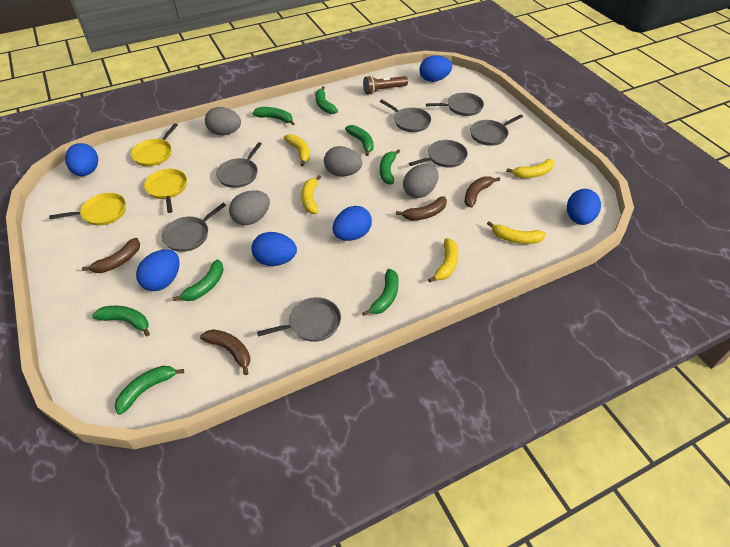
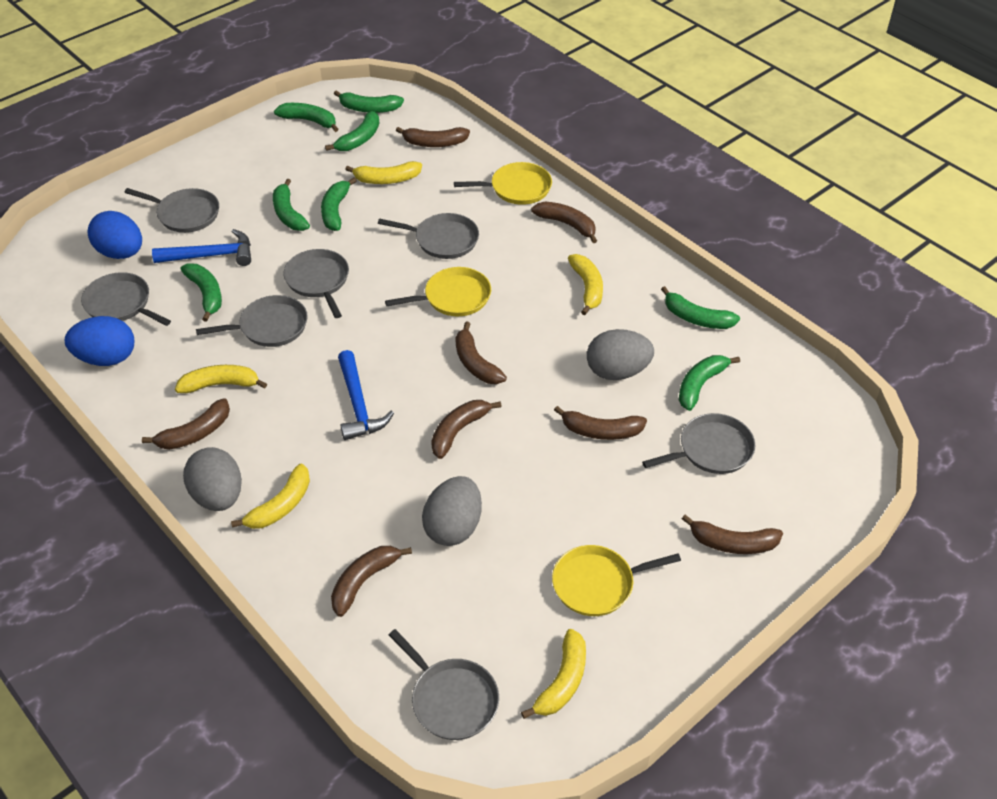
blue egg: [65,143,98,176] [136,249,180,291] [251,232,297,266] [333,206,372,241] [420,55,452,82] [567,189,601,225] = 6 -> [65,316,134,366] [87,211,142,259] = 2
blue hammer: none = 0 -> [152,229,251,266] [338,350,394,440] = 2
brown banana: [82,238,140,273] [200,329,250,375] [396,196,447,221] [464,176,500,208] = 4 -> [142,398,230,450] [331,546,412,617] [396,127,470,147] [431,400,502,459] [455,321,507,384] [531,202,597,243] [554,406,647,440] [682,514,783,554] = 8
brown flashlight: [363,76,408,95] = 1 -> none = 0
grey egg: [205,107,241,135] [229,190,270,225] [324,146,362,176] [403,164,438,198] = 4 -> [183,447,242,511] [422,476,482,546] [587,329,654,380] = 3

